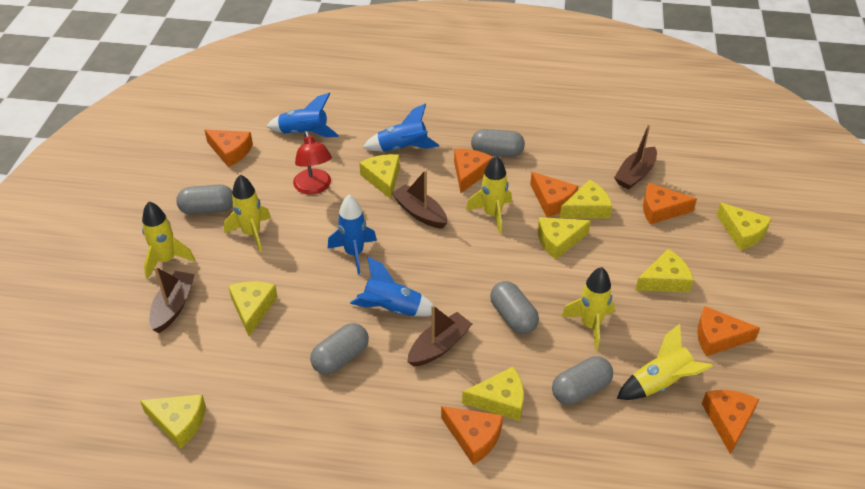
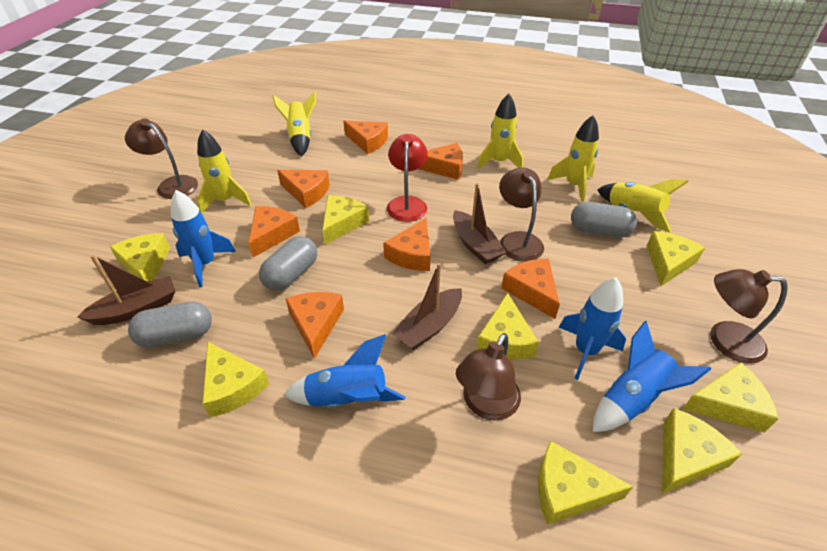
brown boat: [149,267,195,333] [392,170,448,229] [407,305,472,367] [614,124,657,190] = 4 -> [77,255,175,325] [392,263,462,350] [453,183,506,264] = 3
brown lamp: none = 0 -> [125,118,198,199] [456,333,521,421] [499,167,544,262] [710,269,788,364] = 4
grey capsule: [176,184,233,215] [310,323,369,374] [471,129,525,157] [490,281,539,334] [552,356,613,405] = 5 -> [128,302,212,348] [259,236,317,291] [571,202,637,237] = 3

